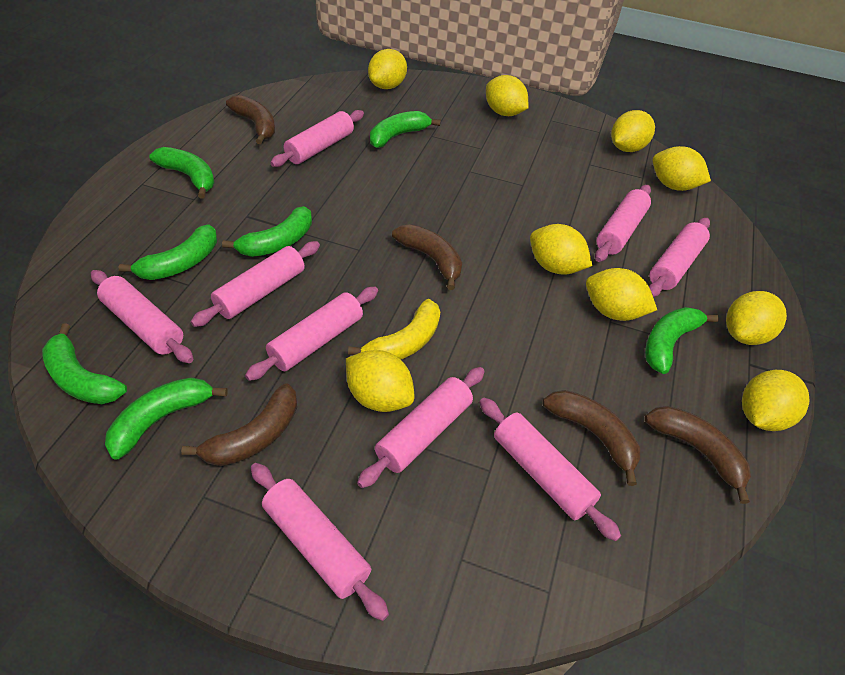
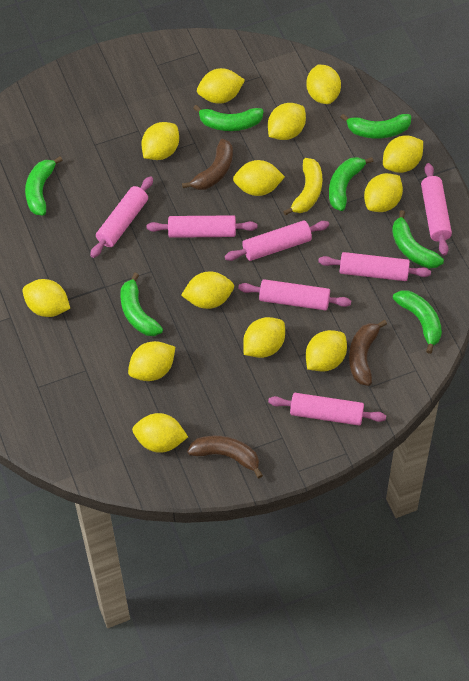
brown banana: [181,383,297,466] [226,95,275,144] [392,224,462,290] [543,390,640,486] [645,406,751,504] = 5 -> [182,139,233,190] [187,436,263,478] [349,320,387,386] = 3
pink rolling pin: [91,270,194,363] [191,241,320,327] [245,287,378,381] [251,463,389,621] [271,110,364,167] [357,367,485,488] [479,398,621,541] [595,185,651,262] [649,218,710,297] = 9 -> [90,176,153,258] [147,215,257,238] [224,221,329,261] [238,279,351,310] [268,393,386,426] [318,252,431,281] [421,163,452,256] = 7
yellow lemon: [346,350,414,412] [368,49,407,89] [486,75,528,116] [530,224,592,275] [586,268,657,321] [611,110,655,152] [653,146,711,191] [726,291,787,345] [742,370,809,431] = 9 -> [22,279,70,317] [128,341,175,381] [132,413,188,453] [141,122,179,160] [181,272,234,309] [197,68,245,104] [233,160,285,196] [243,317,285,358] [268,103,306,140] [306,64,341,104] [306,330,347,372] [364,173,403,212] [383,135,423,173] = 13

